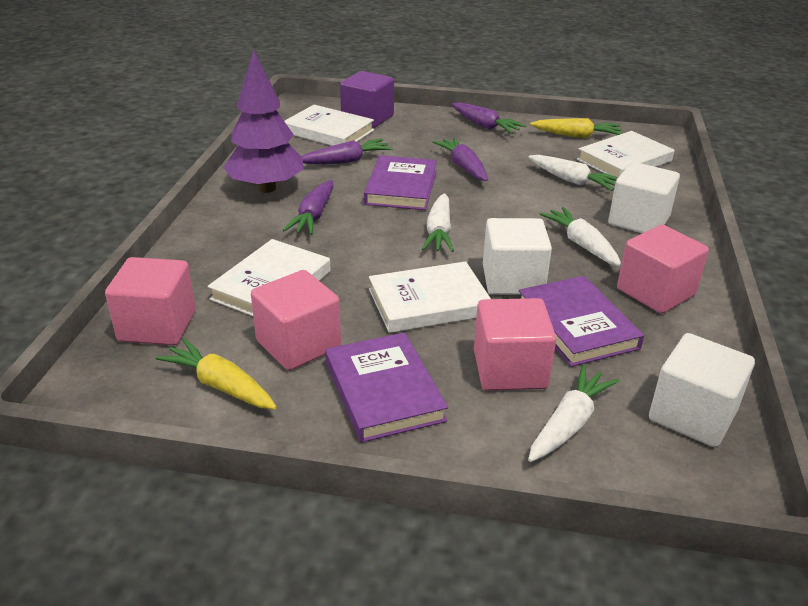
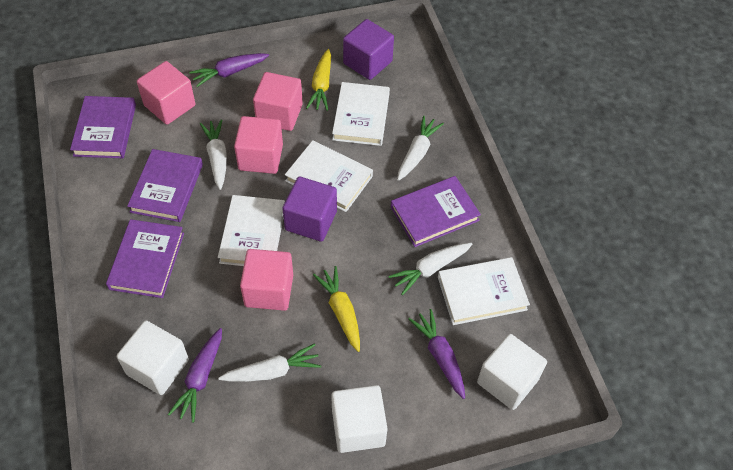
purple book: [325,332,448,443] [364,155,437,210] [519,276,644,367] = 3 -> [70,96,136,158] [106,219,184,298] [127,149,203,222] [391,176,481,247] = 4
purple carrot: [283,180,334,235] [302,139,393,164] [432,137,488,181] [452,102,526,134] = 4 -> [168,328,222,423] [189,53,269,87] [408,309,465,399] = 3
purple cube: [340,71,394,128] = 1 -> [282,177,337,242] [343,19,394,80] = 2
purple tree: [223,50,304,193] = 1 -> none = 0

